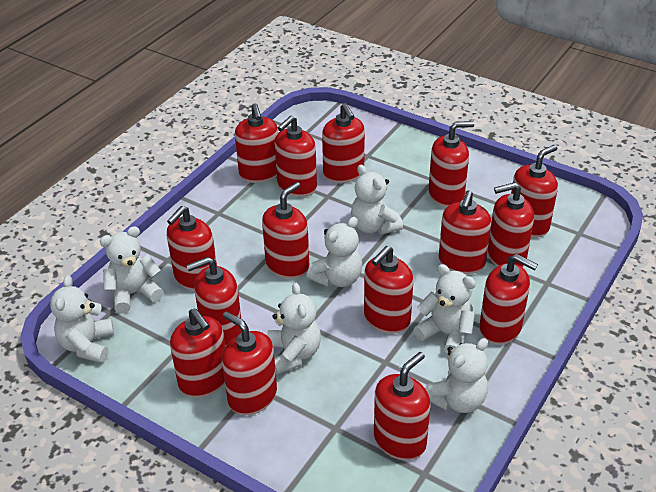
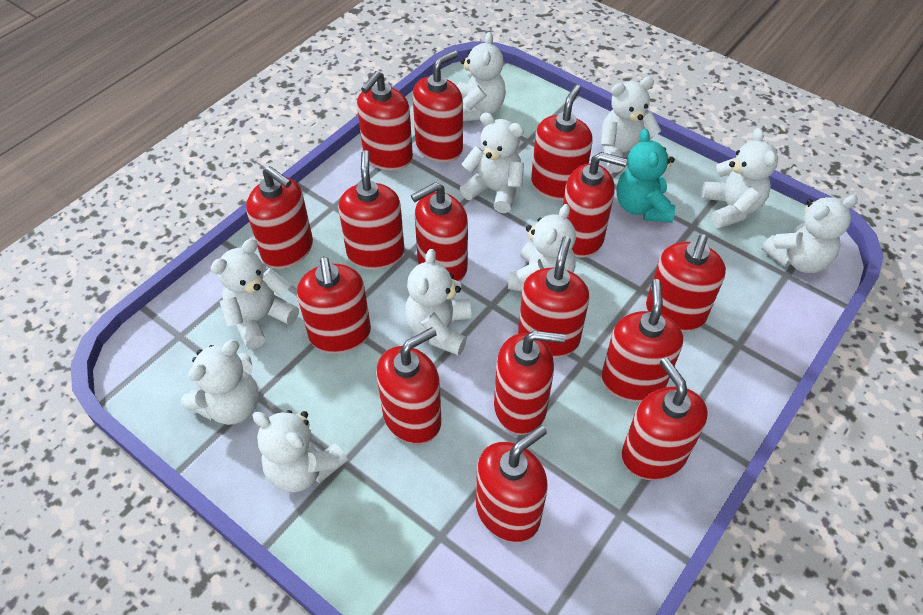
turquoise teddy bear: none = 0 -> [617,129,675,223] = 1
white teddy bear: [50,275,114,363] [100,226,164,313] [267,283,321,375] [307,217,362,287] [351,165,403,235] [413,264,476,354] [425,338,488,413] = 7 -> [181,340,259,425] [210,239,299,349] [252,410,348,492] [405,249,471,356] [457,32,506,121] [460,113,524,213] [508,204,576,291] [601,77,661,173] [701,128,778,228] [762,195,858,273] = 10

